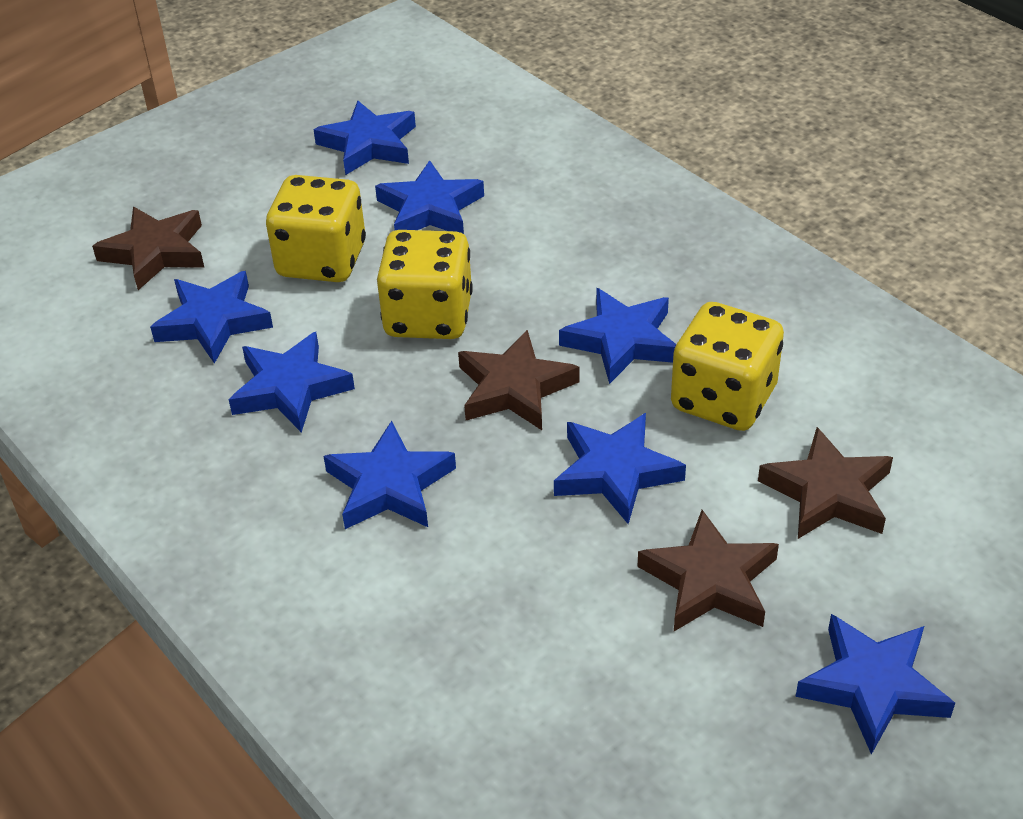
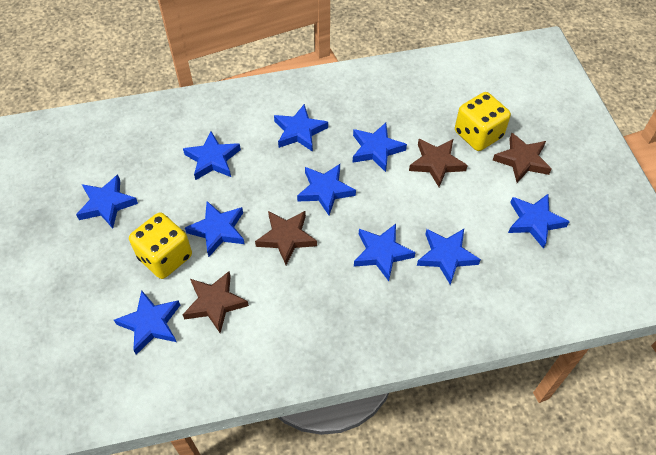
blue star: [150,271,273,364] [229,332,355,433] [313,101,416,175] [324,421,456,529] [375,160,484,234] [554,413,686,524] [559,288,676,384] [795,614,955,755] = 8 -> [76,175,138,229] [114,290,180,355] [183,131,241,180] [185,201,244,257] [274,104,328,152] [297,164,356,215] [353,123,407,172] [354,224,416,281] [417,229,481,285] [508,194,570,249] = 10
yellow dice: [266,175,366,282] [377,230,473,339] [671,302,784,431] = 3 -> [129,213,192,279] [455,92,511,151] = 2

